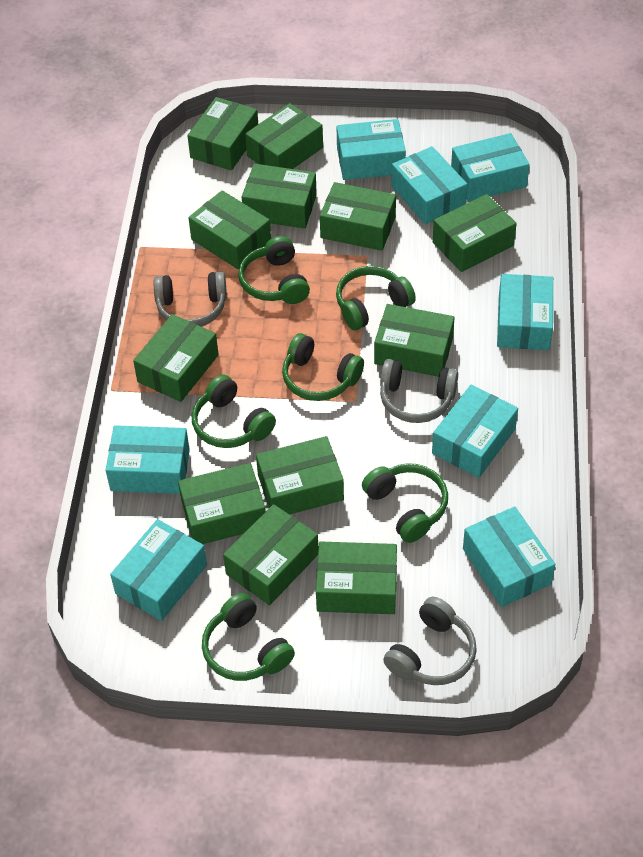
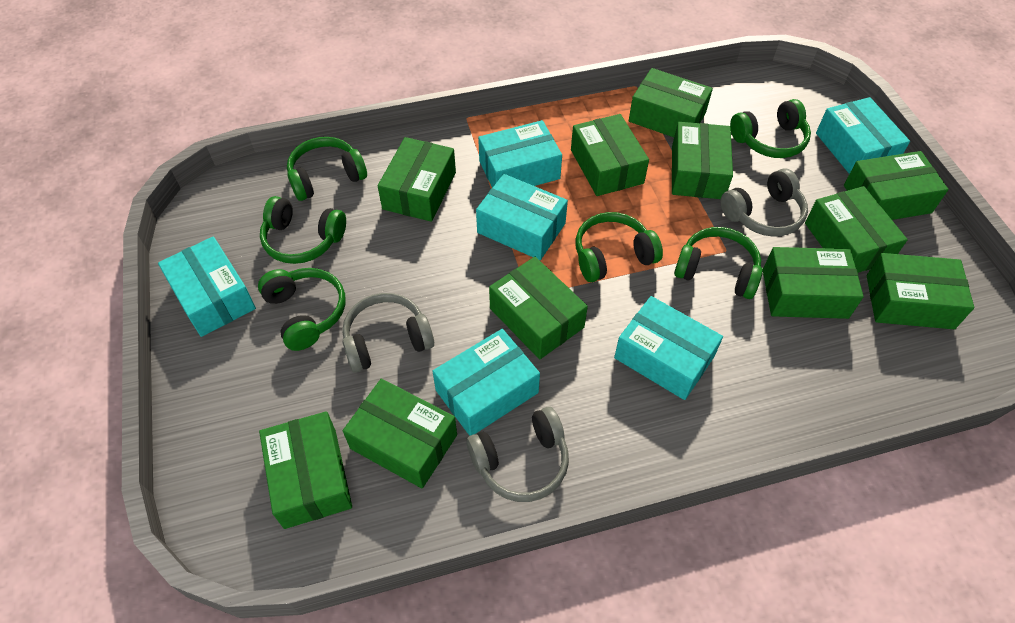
green box: [133,314,219,402] [178,463,266,544] [187,97,258,171] [188,190,271,269] [223,504,318,605] [242,164,317,229] [245,103,323,169] [256,436,344,515] [316,541,397,614] [320,182,396,251] [374,304,455,377] [433,194,517,272] = 12 -> [259,411,352,529] [343,379,457,489] [378,137,456,222] [489,257,588,359] [571,114,649,196] [629,68,713,137] [672,122,733,199] [763,247,864,319] [805,186,908,273] [844,151,949,220] [867,253,974,329] = 11
turquoise box: [106,425,190,494] [110,519,207,621] [337,119,406,180] [391,146,467,224] [432,385,518,478] [451,133,530,202] [463,506,555,607] [497,274,553,350] = 8 -> [158,237,256,337] [433,329,540,436] [476,174,568,260] [478,120,562,188] [614,296,723,400] [816,97,910,174] = 6

